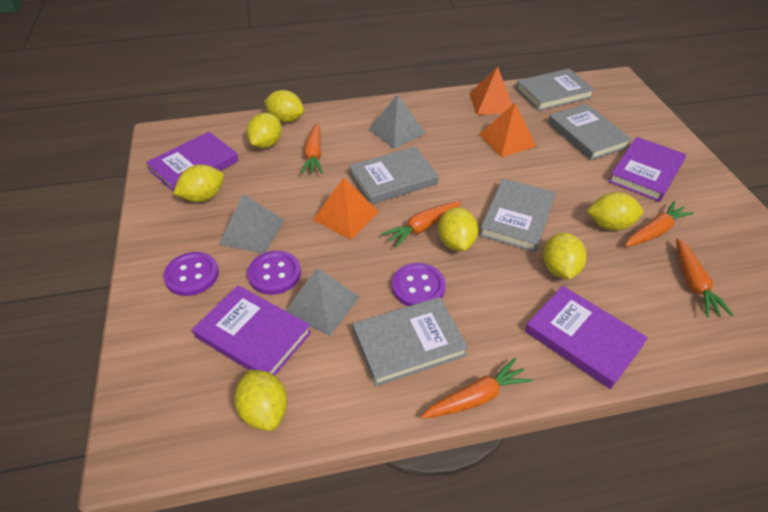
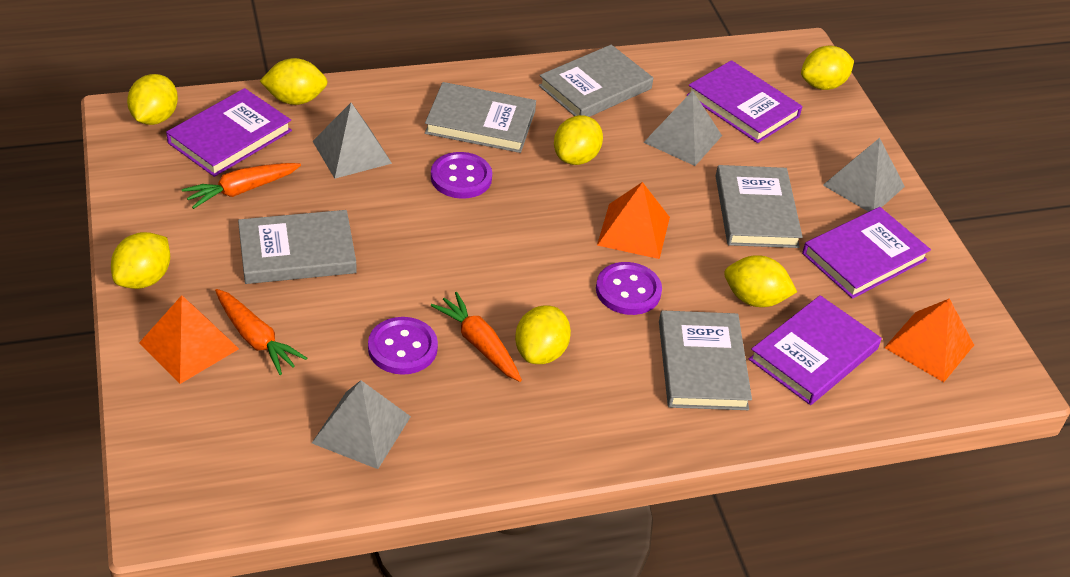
grey pyramid: [219,194,284,254] [286,268,359,336] [369,94,426,149] = 3 -> [312,380,411,469] [313,103,392,179] [643,91,722,166] [823,138,905,212] = 4
orange carrot: [301,123,323,174] [382,201,462,248] [421,358,533,418] [625,201,694,247] [676,238,733,317] = 5 -> [182,163,301,209] [215,289,307,375] [431,292,522,382] = 3

